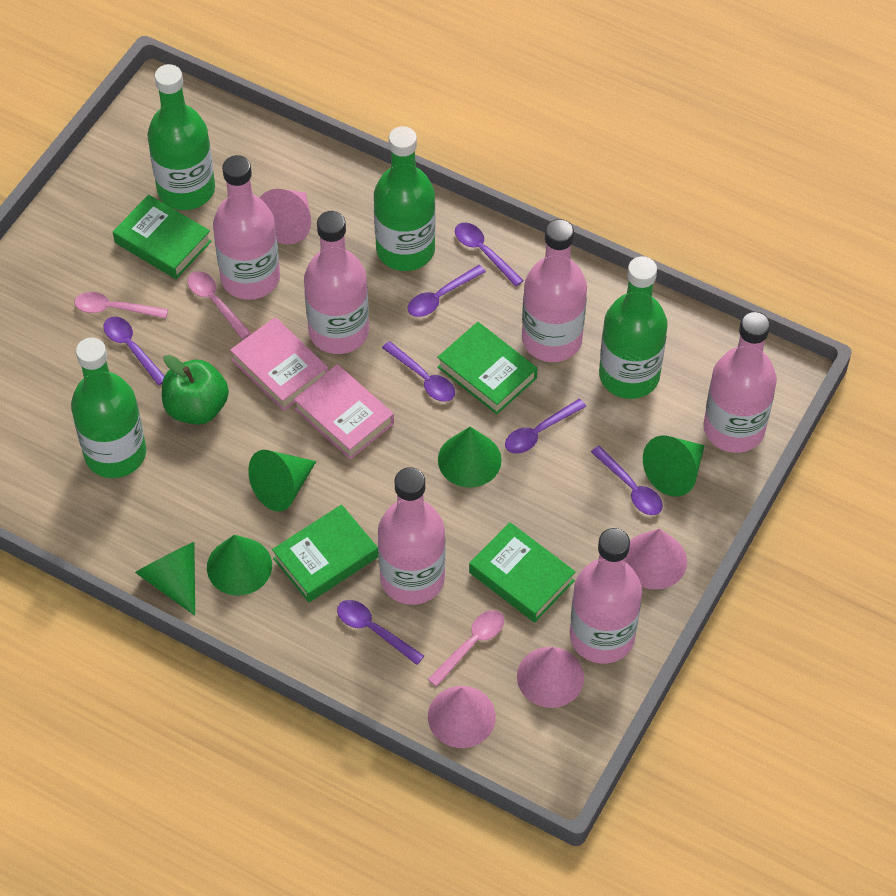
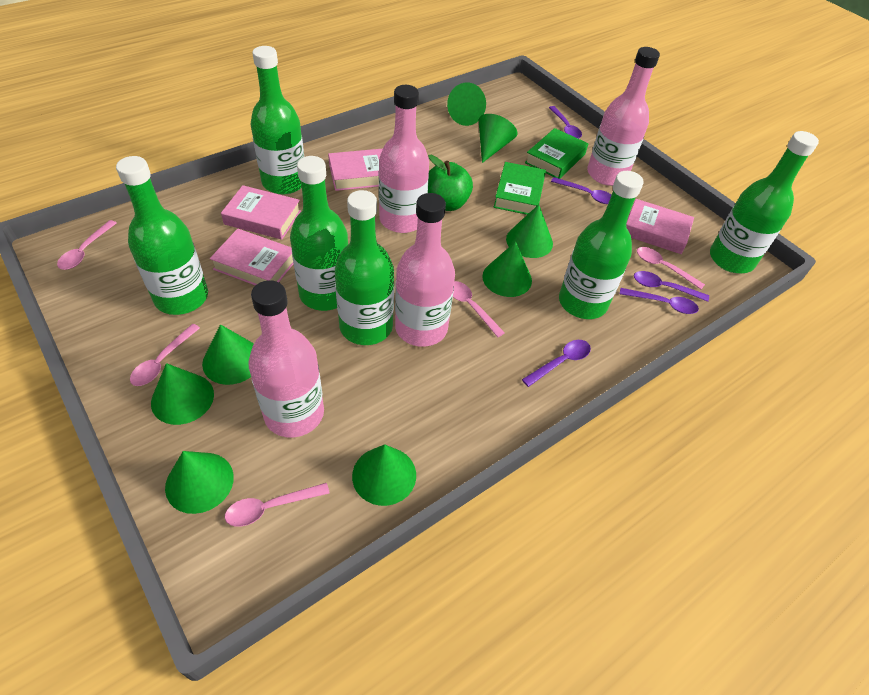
green book: [113,194,212,279] [272,504,378,602] [437,322,538,414] [469,522,576,623] = 4 -> [494,162,546,215] [525,128,588,179] = 2
green bottle: [71,338,146,478] [148,64,215,210] [374,126,435,271] [599,256,668,399] = 4 -> [116,156,208,315] [250,46,304,194] [290,156,348,311] [335,190,394,345] [559,171,644,319] [710,131,819,273] = 6
green cone: [135,542,195,616] [207,535,272,596] [248,450,316,512] [438,427,502,488] [643,436,705,497] = 5 -> [151,363,214,425] [165,451,234,514] [202,324,254,385] [352,444,416,506] [447,83,486,126] [479,114,517,163] [482,242,532,297] [506,204,553,258] = 8
pink book: [230,317,328,411] [293,364,394,460] = 2 -> [210,228,294,286] [221,185,301,240] [328,149,383,191] [626,199,694,254] = 4
pink bottle: [213,155,280,300] [304,211,369,354] [378,467,445,605] [522,219,587,362] [570,528,642,664] [703,312,777,453] = 6 -> [248,280,324,438] [379,85,429,233] [395,193,455,347] [587,47,660,186] = 4
pink cone: [260,189,311,244] [428,686,496,748] [517,647,584,708] [625,529,687,590] = 4 -> none = 0
pink spoon: [75,292,168,319] [187,271,251,339] [428,610,504,687] = 3 -> [57,220,117,270] [130,324,200,386] [225,483,330,527] [453,281,505,337] [637,247,705,289] = 5
purple spoon: [104,317,165,386] [337,600,424,665] [382,341,455,402] [408,265,486,317] [455,223,524,287] [505,399,586,454] [591,446,663,515] = 7 -> [522,340,591,387] [549,106,582,139] [551,177,611,204] [620,288,699,314] [634,271,709,302] = 5

